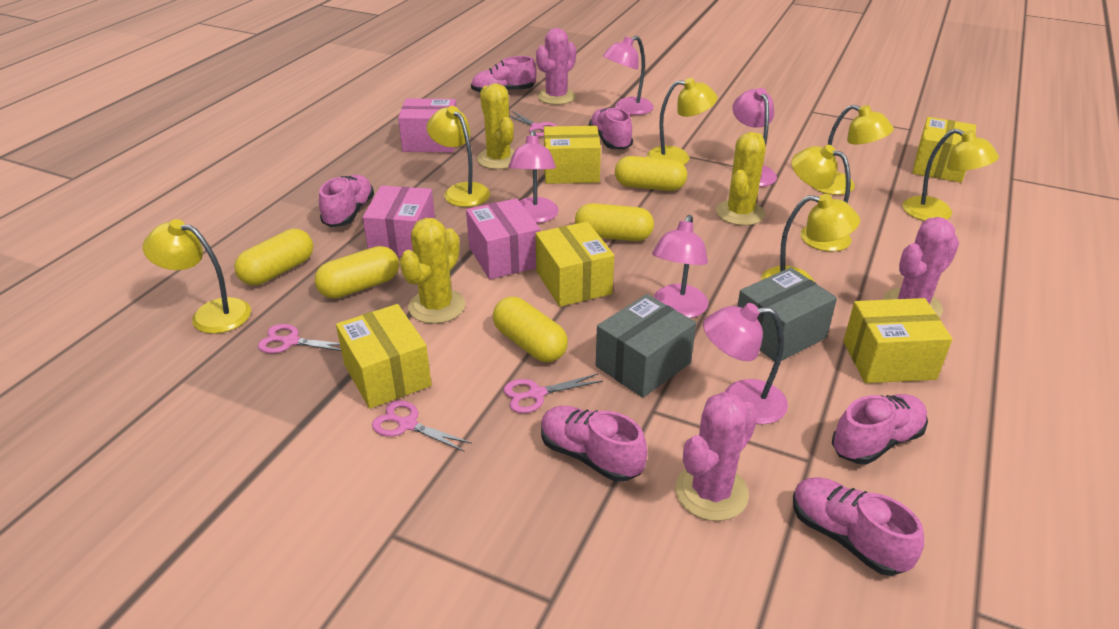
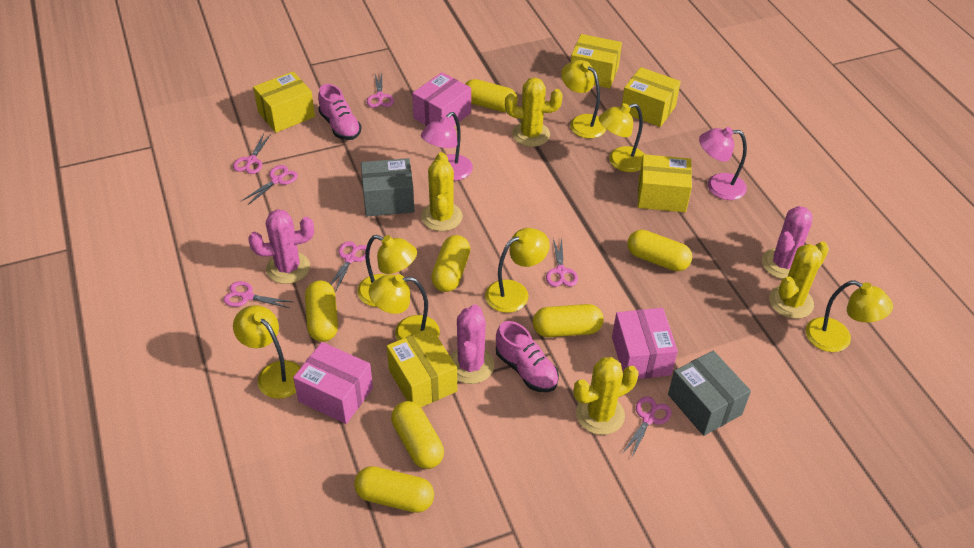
pink lamp: [508,130,559,223] [603,36,654,115] [652,215,709,318] [703,303,788,425] [732,88,777,187] = 5 -> [421,112,473,181] [699,127,747,200] = 2
pink scissors: [258,324,341,353] [372,400,472,452] [503,374,603,413] [509,111,557,137] = 4 -> [223,281,292,308] [233,134,271,174] [242,165,298,205] [330,241,370,292] [367,73,394,108] [546,238,578,287] [622,396,671,459] = 7
pink shoe: [319,175,374,227] [471,56,537,93] [541,406,647,482] [589,107,633,150] [793,477,924,576] [832,394,928,464] = 6 -> [318,84,362,140] [496,321,559,392] = 2
yellow cactus: [400,218,465,324] [477,83,515,169] [716,132,766,226] = 3 -> [421,152,463,231] [505,77,563,147] [573,357,639,435] [769,241,829,319] = 4
yellow capsule: [234,229,313,285] [314,246,399,299] [493,297,568,362] [575,203,654,241] [615,156,687,191] = 5 -> [305,280,338,342] [354,466,434,513] [391,401,444,469] [431,235,470,292] [465,79,518,112] [533,304,604,337] [627,230,692,271] = 7

